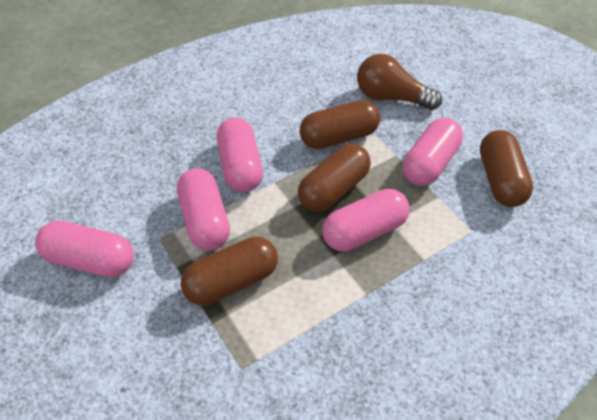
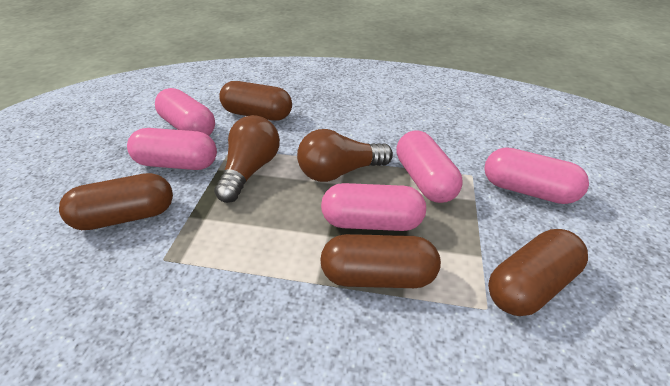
brown light bulb: [357,54,442,110] = 1 -> [214,115,280,203] [297,129,393,182] = 2

